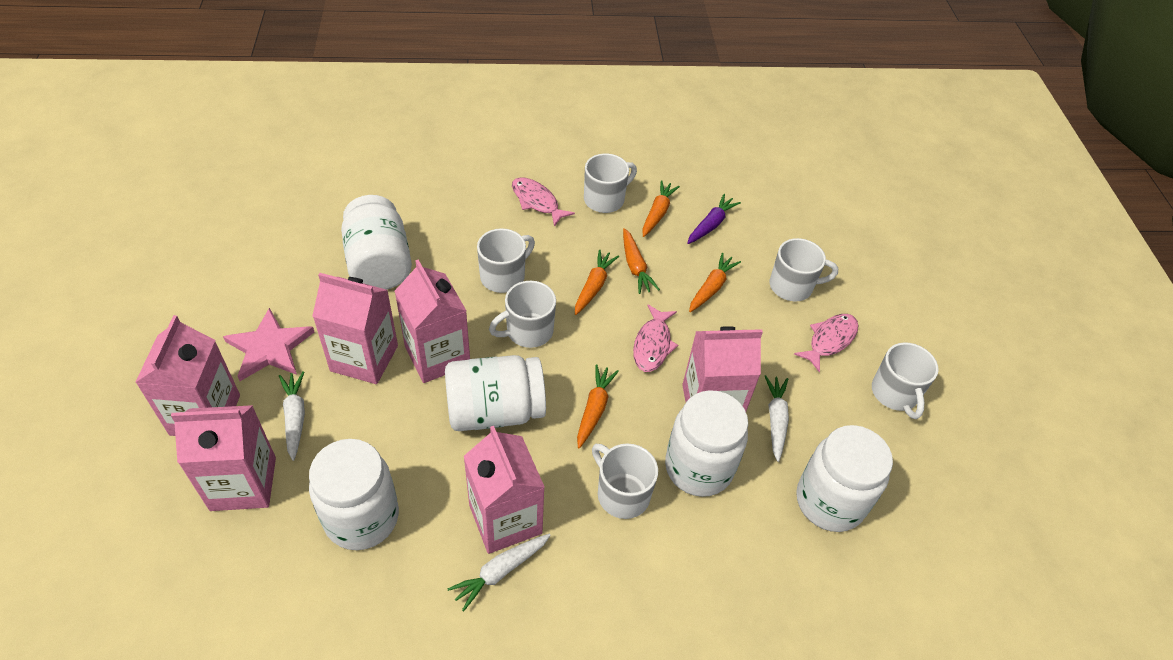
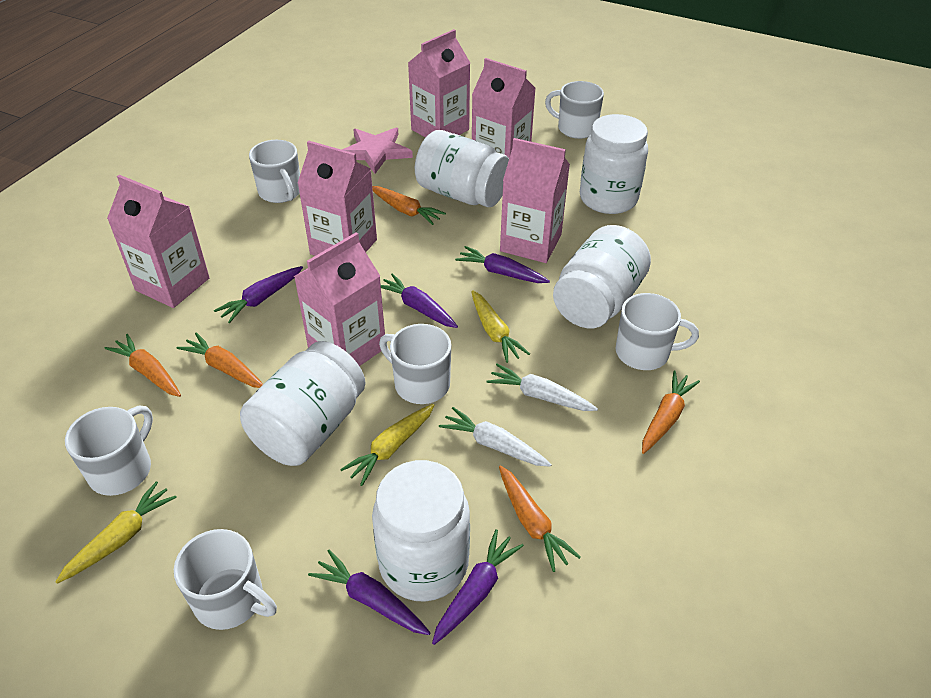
pink fish: [512,177,575,227] [633,304,678,372] [794,314,859,373] = 3 -> none = 0
purple carrot: [687,194,741,244] = 1 -> [214,266,303,323] [308,550,431,635] [381,273,458,328] [432,529,524,645] [455,246,550,283] = 5
white carrot: [279,371,305,461] [447,534,551,611] [765,375,789,462] = 3 -> [439,407,552,467] [486,364,598,411] = 2
yellow carrot: none = 0 -> [55,481,177,584] [340,404,435,486] [471,290,530,363] = 3

